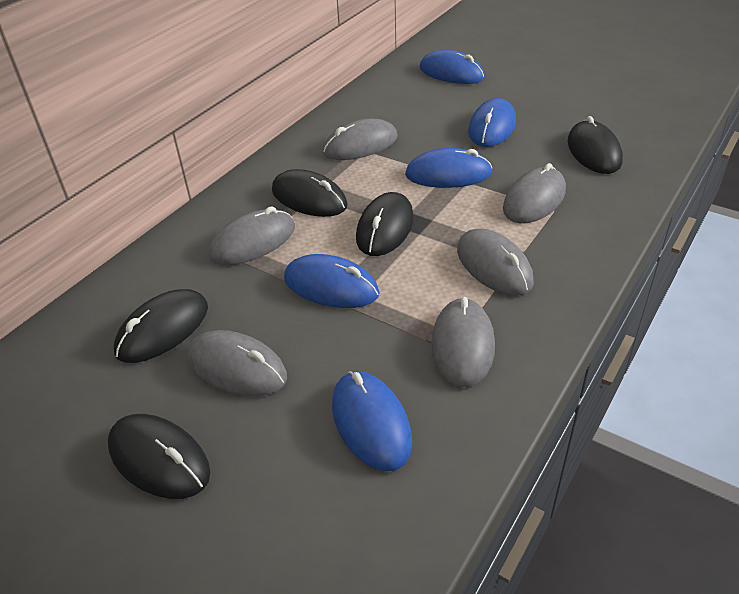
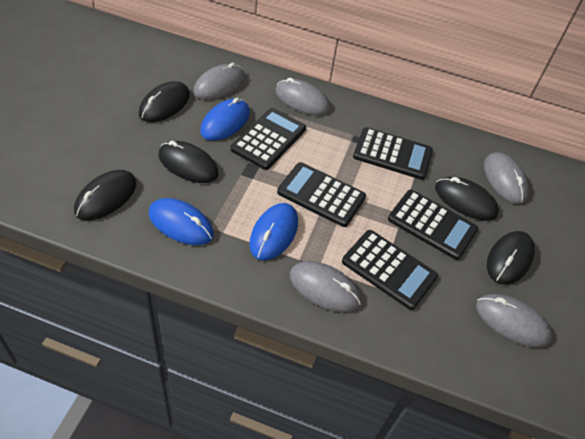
black calculator: none = 0 -> [231,108,306,170] [277,162,366,227] [342,230,438,310] [353,127,433,180] [388,190,478,260] = 5
blue mouse: [284,254,380,308] [332,371,412,472] [405,148,492,188] [420,50,485,84] [468,98,516,147] = 5 -> [149,198,214,245] [200,97,250,141] [249,203,298,261] = 3
grey mouse: [187,330,287,396] [209,206,295,265] [323,118,398,160] [431,297,495,387] [457,229,534,296] [503,163,566,223] = 6 -> [193,63,245,100] [275,78,330,115] [289,261,361,312] [476,294,552,347] [484,152,529,204] = 5

